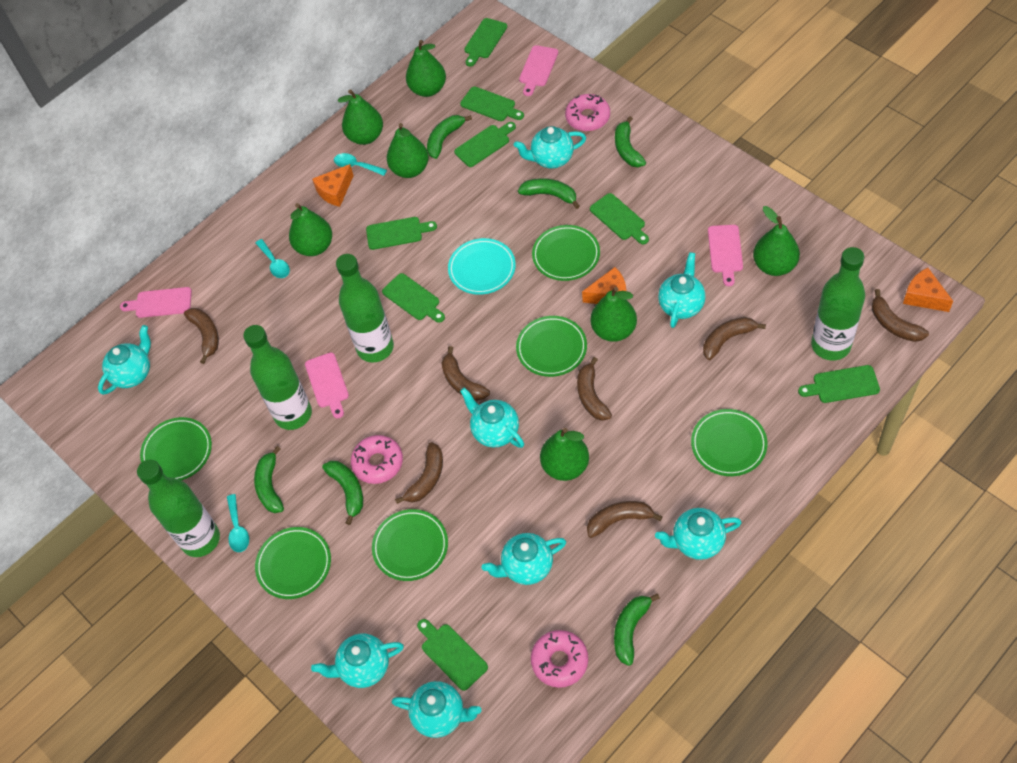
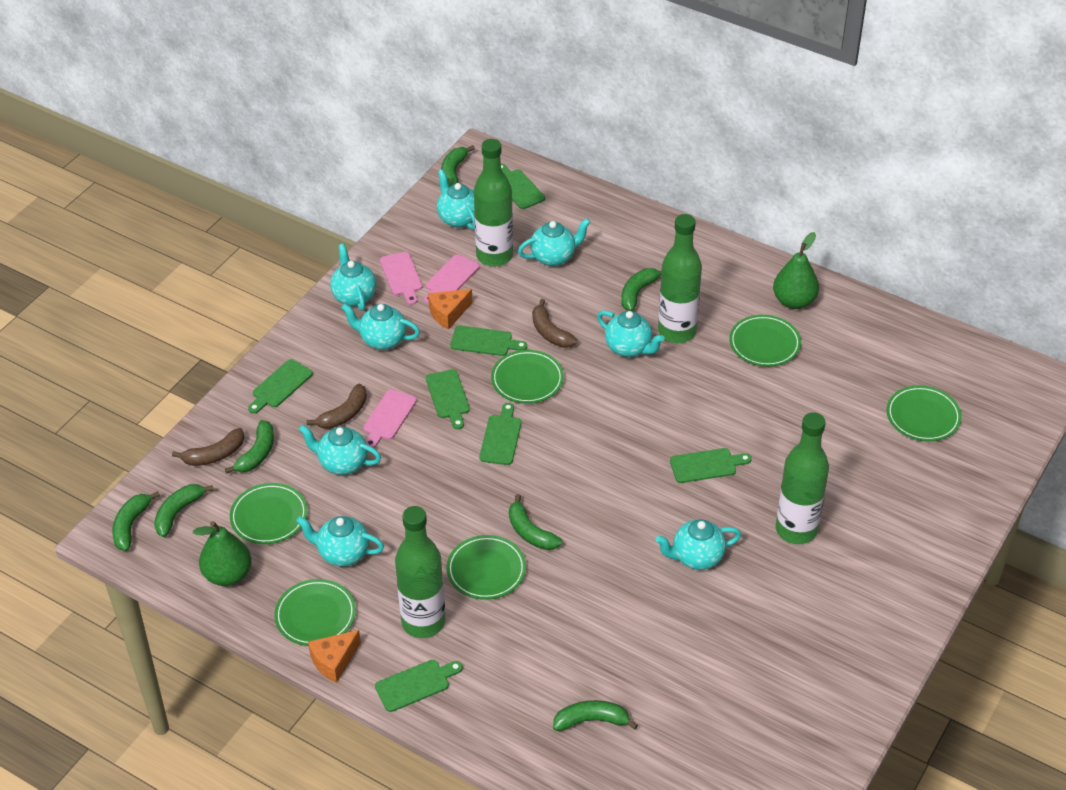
brown banana: [184,308,219,364] [395,442,443,504] [441,346,490,400] [577,357,612,421] [587,501,662,538] [703,317,766,360] [872,289,929,342] = 7 -> [172,428,245,466] [307,384,367,429] [532,299,578,348] = 3
green banana: [254,446,284,513] [322,461,363,525] [427,115,472,159] [518,178,580,209] [614,593,660,666] [615,116,646,167] = 6 -> [112,491,160,551] [154,484,214,537] [225,420,274,474] [441,145,475,187] [509,494,562,550] [553,700,638,731] [621,268,662,311] = 7
green cutting board: [366,217,437,250] [382,273,445,323] [417,619,488,691] [454,122,516,167] [460,87,524,121] [464,18,507,67] [590,193,649,244] [798,365,880,403] = 8 -> [248,359,313,414] [375,660,463,712] [426,369,470,429] [450,326,527,356] [479,403,521,465] [501,164,545,209] [670,448,752,483] = 7
green pear: [289,203,332,256] [338,89,383,145] [387,123,429,178] [406,40,446,97] [540,428,589,481] [591,287,637,342] [753,206,800,276] = 7 -> [193,521,252,586] [773,232,819,309] = 2
orange cheese: [312,164,354,207] [582,267,627,304] [903,268,953,312] = 3 -> [308,630,361,683] [428,289,473,330] = 2
pink cutting board: [120,287,192,318] [305,353,349,419] [519,45,558,96] [708,225,743,286] = 4 -> [363,389,417,448] [380,252,422,305] [424,254,479,304] = 3
pink donut: [351,435,403,484] [531,630,588,688] [565,94,610,131] = 3 -> none = 0
turquoise plate: [448,238,516,295] = 1 -> none = 0
turquoise spoon: [227,494,249,552] [256,239,290,278] [334,153,387,176] = 3 -> none = 0

